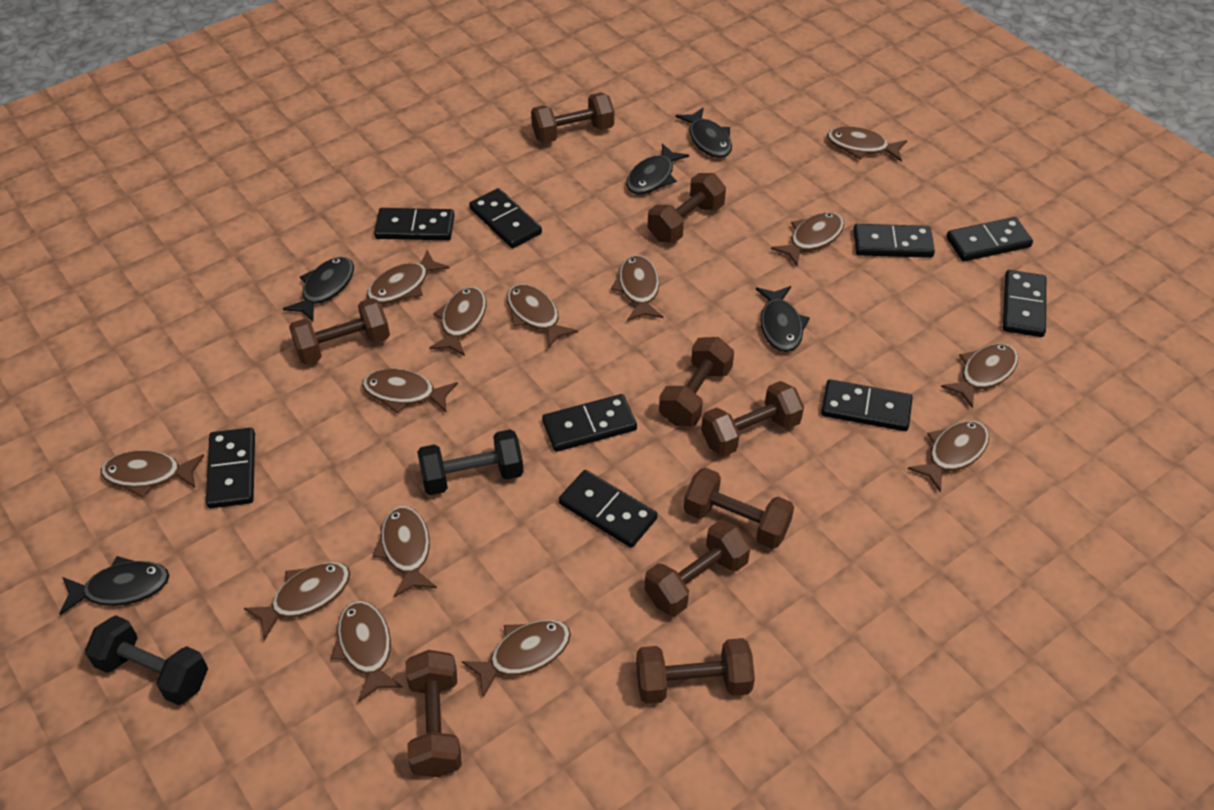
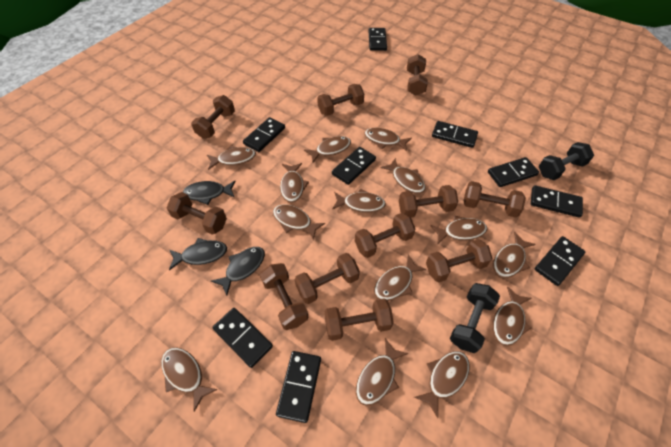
black fish: [59,556,169,615] [283,257,354,322] [626,143,689,195] [675,107,732,158] [756,286,810,352] = 5 -> [169,238,227,270] [183,181,236,205] [211,247,265,296] = 3
brown dumbbell: [289,298,390,364] [406,650,462,777] [531,92,614,143] [636,638,755,704] [645,520,751,616] [648,173,726,243] [659,337,734,426] [684,468,794,549] [701,381,804,456] = 9 -> [166,192,227,235] [191,95,235,138] [260,263,308,330] [295,253,360,304] [317,84,364,116] [324,298,394,341] [355,213,415,258] [399,185,458,218] [407,54,428,96] [426,239,492,282] [464,181,526,217] = 11

